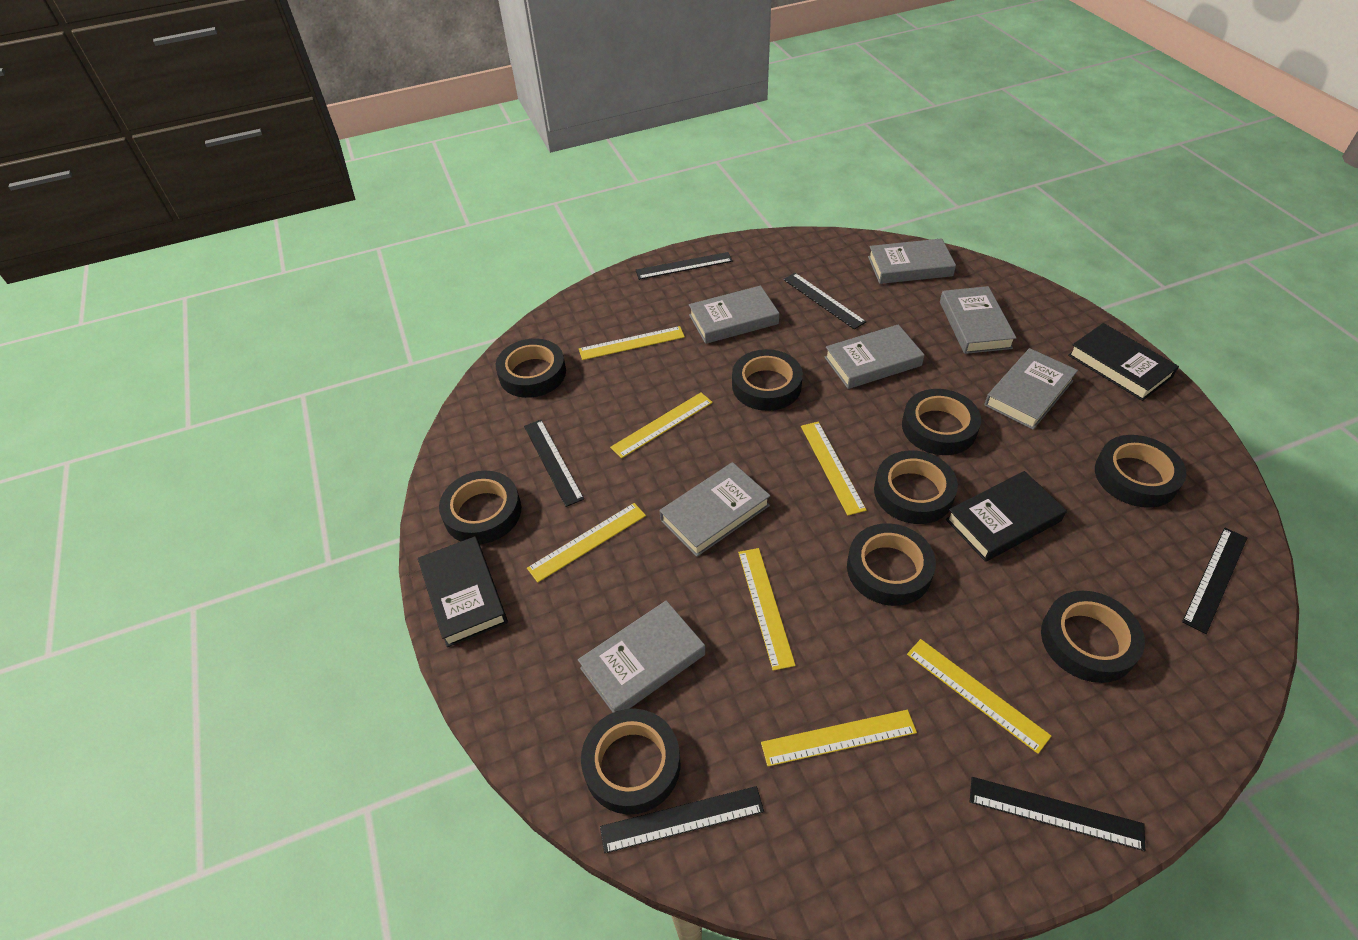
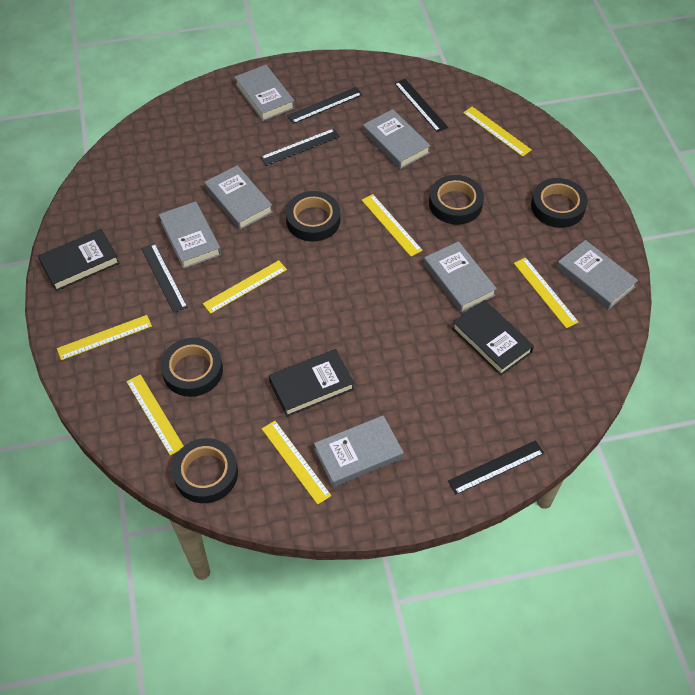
black ruler: [524,420,584,507] [600,786,764,853] [636,252,733,280] [783,273,866,330] [970,777,1145,851] [1182,528,1247,634] = 6 -> [141,243,188,313] [260,128,340,166] [287,87,363,124] [394,79,448,132] [448,440,544,494] = 5
black tape: [439,471,521,544] [496,339,566,398] [581,709,681,815] [732,349,803,411] [847,523,936,606] [874,450,958,524] [902,389,981,455] [1041,591,1145,683] [1095,435,1186,508] = 9 -> [161,338,223,397] [172,438,238,503] [286,191,340,242] [429,175,484,225] [531,178,588,228] = 5

